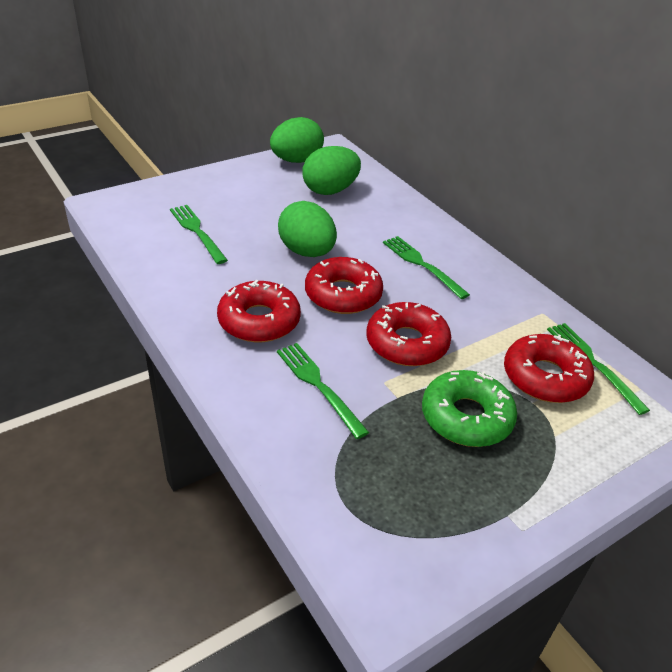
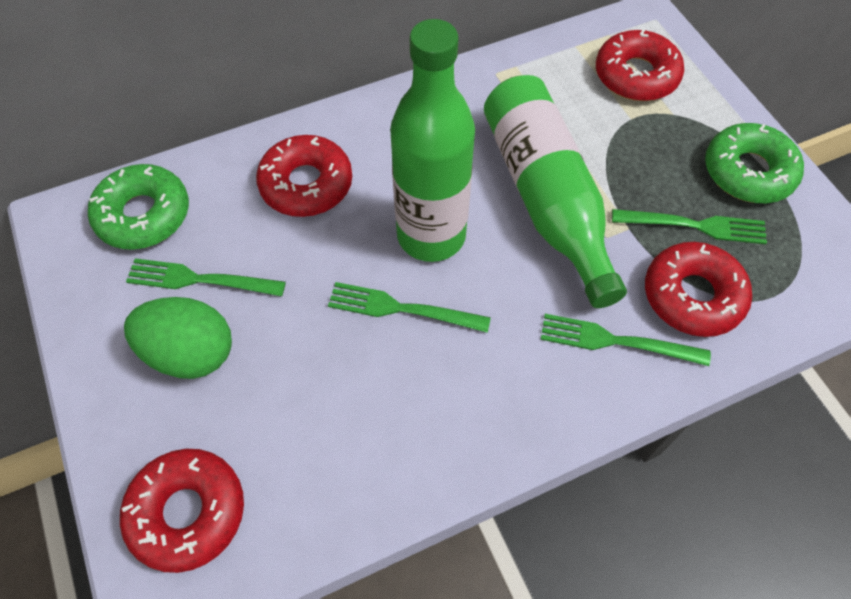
green bottle: none = 0 -> [390,19,475,262] [484,75,627,308] = 2
green donut: [422,370,517,447] = 1 -> [88,164,189,250] [705,123,804,203] = 2
green egg: [270,117,324,163] [278,201,337,257] [302,146,361,195] = 3 -> [124,297,232,379] = 1

